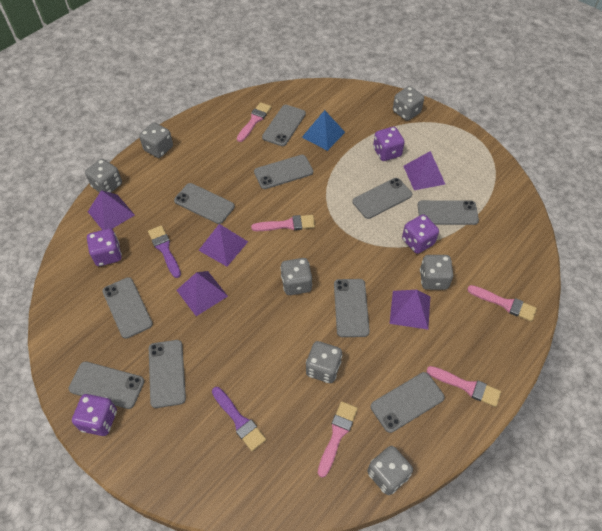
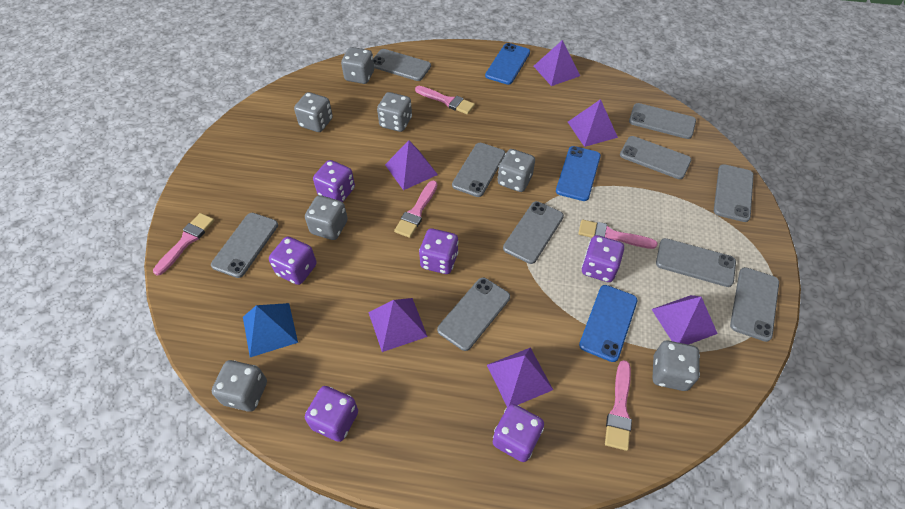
blue phone: none = 0 -> [485,43,530,85] [556,146,601,201] [579,285,637,362] = 3
purple brush: [148,225,181,278] [212,387,266,451] = 2 -> none = 0
purple dice: [72,394,117,436] [87,229,122,266] [373,127,405,161] [402,214,439,254] = 4 -> [269,236,317,285] [305,386,358,442] [313,160,355,202] [419,229,459,274] [493,404,544,462] [581,235,624,282] = 6
purple pyramid: [88,190,135,230] [177,271,228,316] [198,224,248,266] [389,290,430,330] [403,151,445,190] = 5 -> [368,298,428,352] [385,140,438,190] [487,347,553,407] [534,40,580,86] [568,99,618,147] [651,295,718,345] = 6

